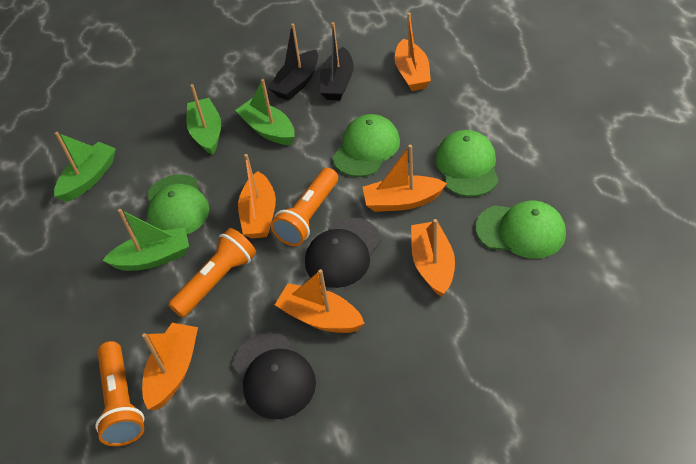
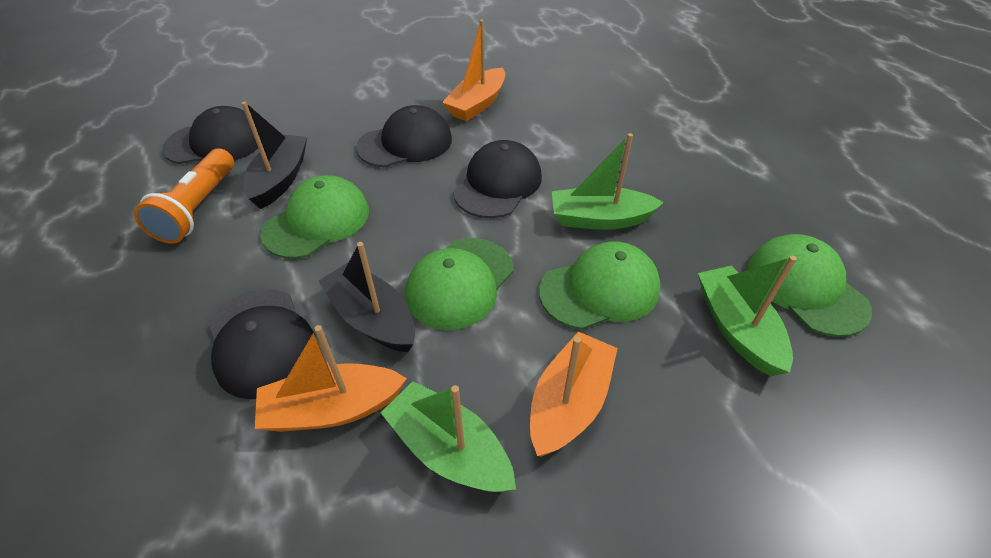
black cap: [232,333,316,419] [305,217,381,288] = 2 -> [162,106,258,164] [209,289,316,399] [356,105,452,168] [453,140,542,218] = 4
green boat: [54,132,116,202] [102,209,189,271] [186,84,221,155] [235,79,295,145] = 4 -> [381,381,516,492] [552,133,664,230] [698,256,797,376] = 3
orange boat: [142,323,198,410] [238,154,276,239] [275,269,365,333] [363,145,447,212] [395,13,431,91] [411,219,455,297] = 6 -> [255,325,407,432] [442,20,505,121] [530,332,618,457] = 3
orange flashlight: [95,341,144,446] [168,228,256,318] [271,168,338,246] = 3 -> [134,149,234,244] = 1

